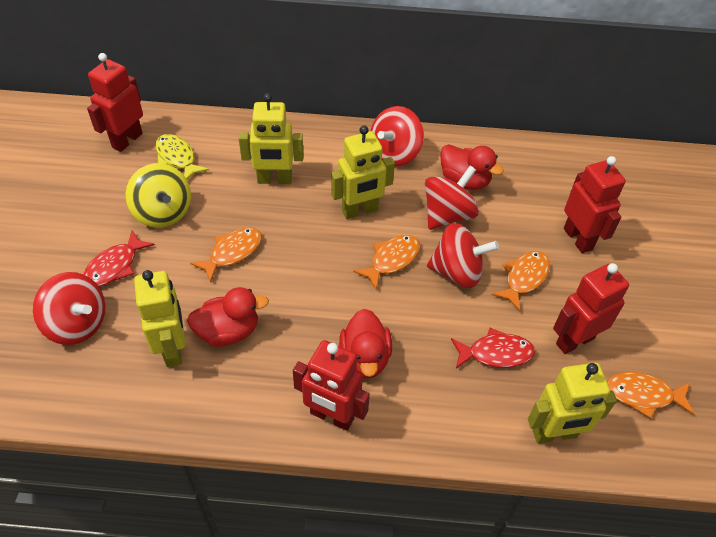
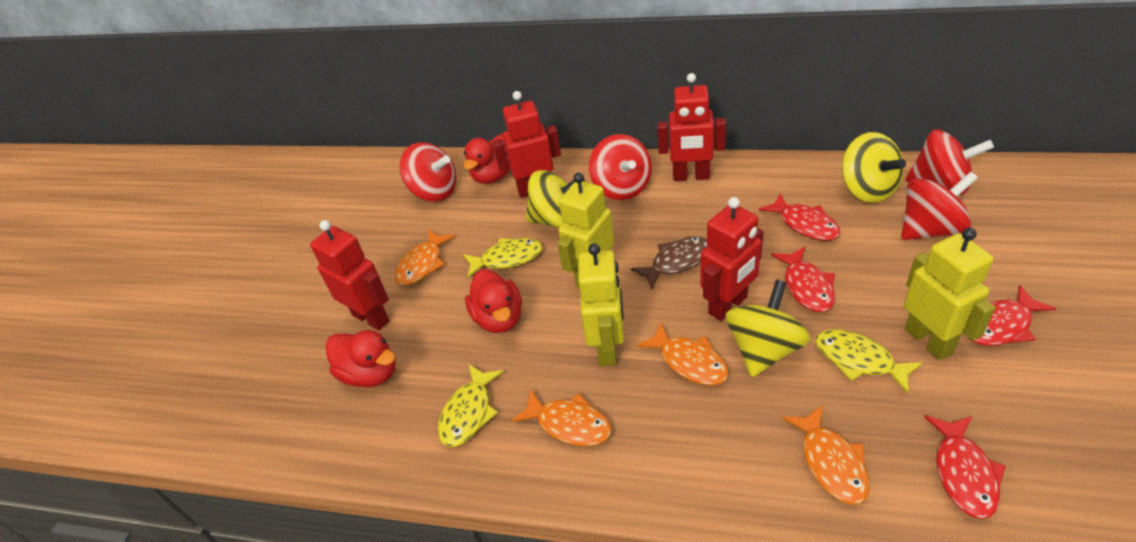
brown fish: none = 0 -> [631,236,708,289] = 1
red fish: [84,230,155,287] [451,328,535,368] = 2 -> [759,193,840,241] [771,246,835,312] [924,415,1006,519] [973,285,1057,346] = 4
yellow fish: [155,134,209,179] = 1 -> [438,364,504,447] [463,238,542,278] [815,329,923,393] = 3
yellow robot: [134,270,186,367] [239,93,303,184] [331,125,395,219] [528,363,617,444] = 4 -> [558,173,614,288] [578,244,624,366] [904,228,996,360] = 3
yellow spinning top: [126,163,191,228] = 1 -> [526,170,585,228] [725,279,811,377] [842,132,906,203] = 3

